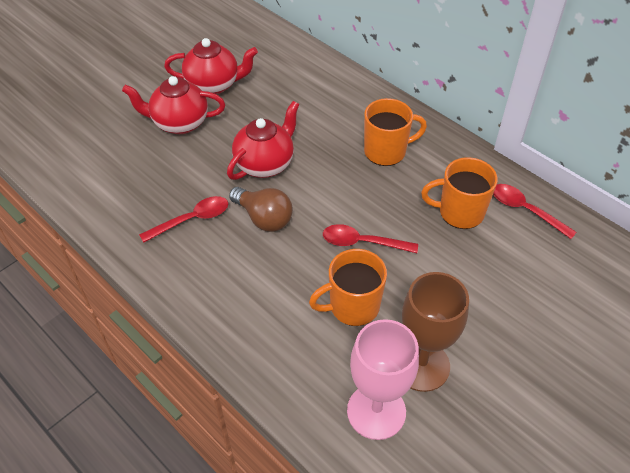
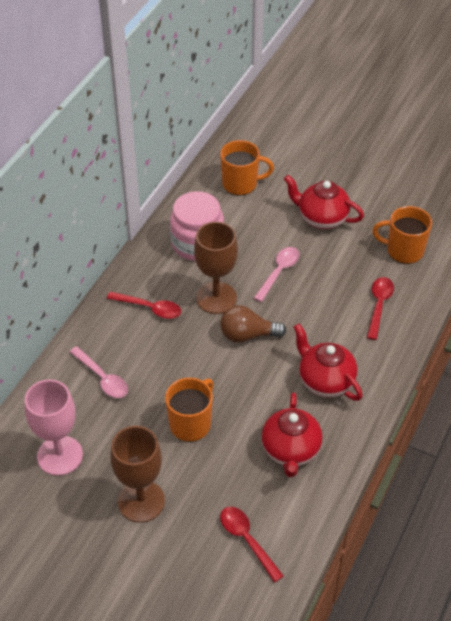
brown goblet: [402,272,469,392] = 1 -> [110,426,165,523] [194,222,238,314] = 2
pink jar: none = 0 -> [170,191,224,261] = 1
pink spoon: none = 0 -> [70,346,128,398] [254,247,299,302] = 2

